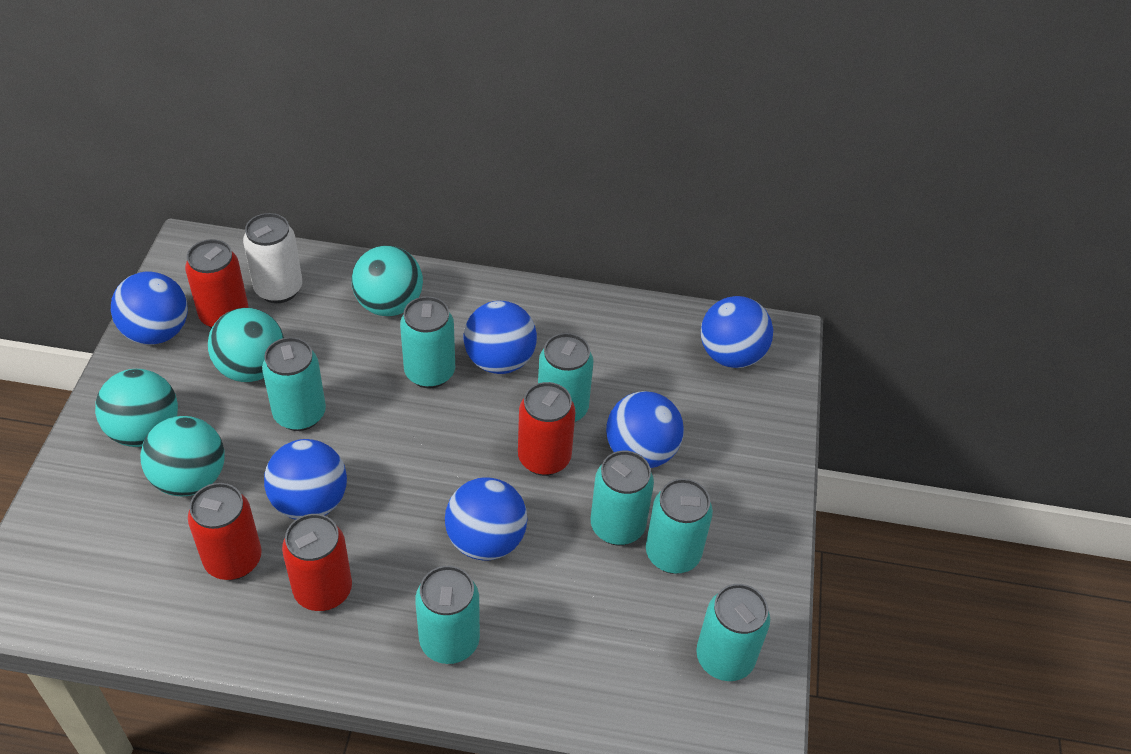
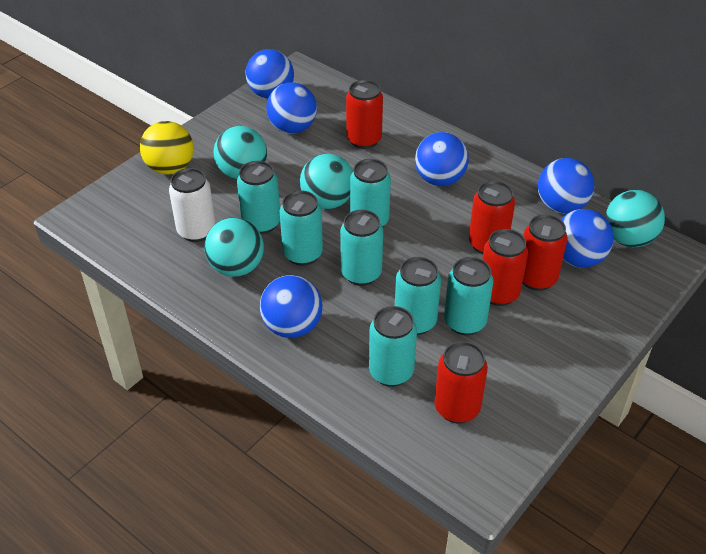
red can: [185,239,248,328] [188,483,262,580] [282,514,352,611] [518,382,575,476] = 4 -> [346,80,383,149] [434,341,488,424] [469,181,515,254] [482,229,528,306] [523,214,568,291] = 5
yellow ball: none = 0 -> [140,121,194,175] = 1

